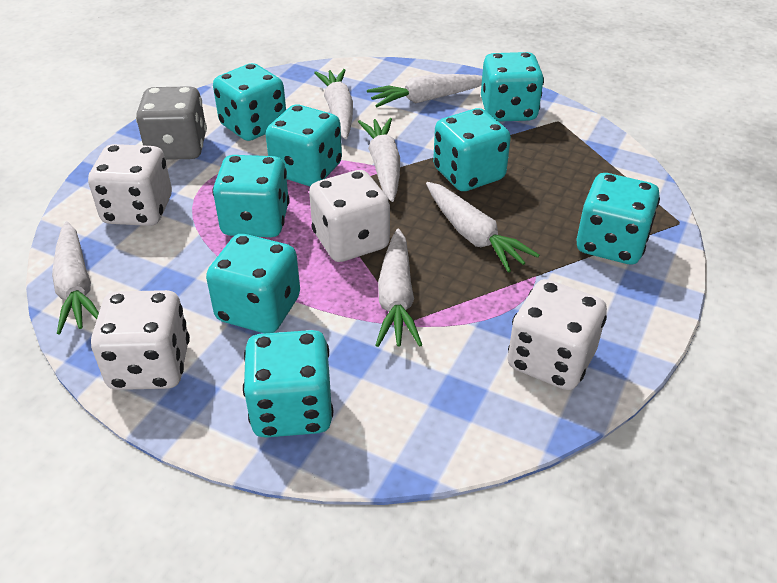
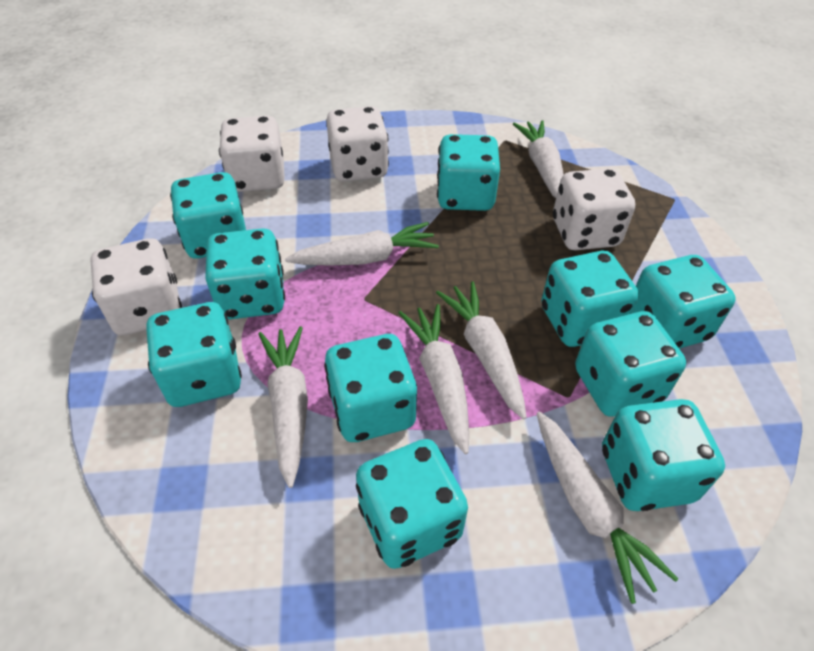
grey dice: [136,86,207,160] = 1 -> none = 0
turquoise dice: [206,234,300,333] [213,63,286,141] [213,155,290,237] [243,330,333,438] [265,105,342,186] [433,108,511,191] [481,52,544,122] [576,173,660,265] = 8 -> [146,302,242,407] [170,172,246,259] [205,228,285,320] [324,334,417,442] [356,439,468,569] [437,134,500,211] [541,251,639,347] [575,311,686,417] [602,399,725,511] [632,255,736,349] = 10

